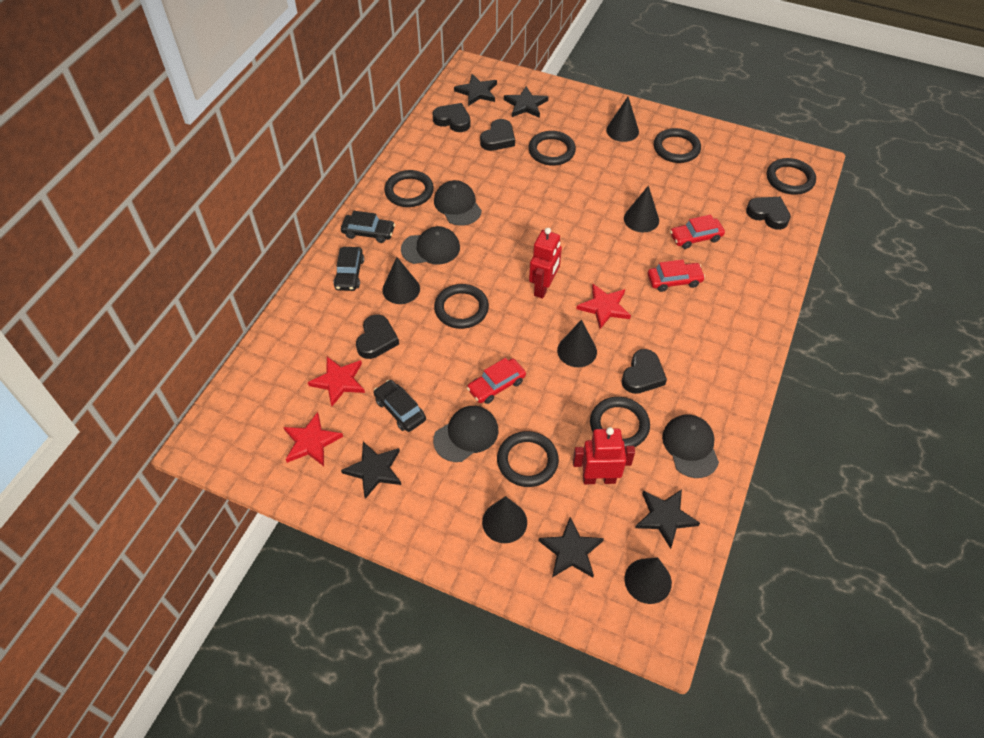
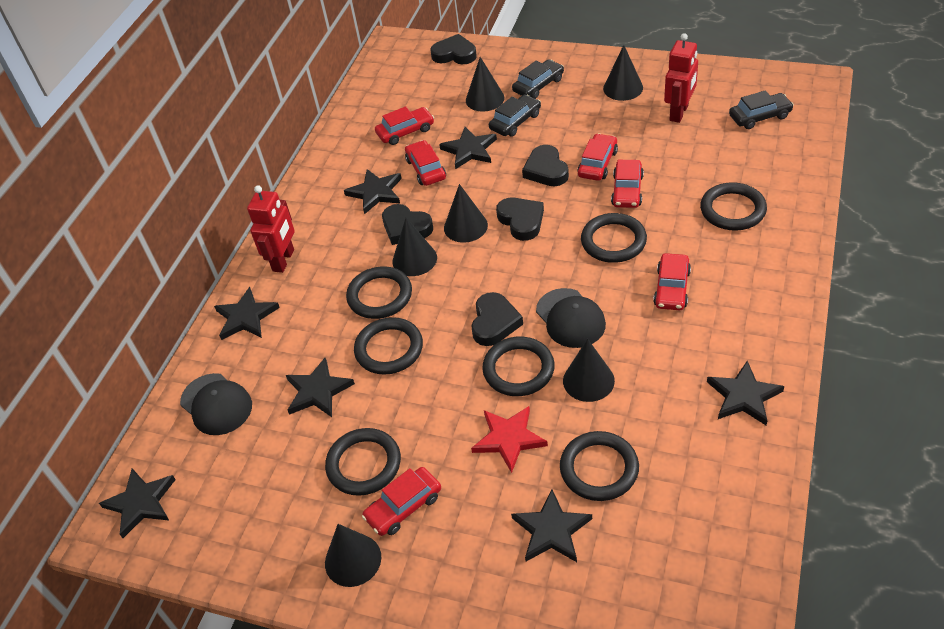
black cap: [401,226,460,264] [433,406,498,462] [434,180,482,226] [662,414,719,478] = 4 -> [180,373,252,435] [536,288,606,348] = 2
black star: [341,442,401,499] [454,74,497,106] [504,86,548,118] [539,517,604,578] [635,489,700,549] = 5 -> [99,468,176,538] [214,287,280,340] [286,358,355,417] [344,169,402,214] [439,127,497,169] [511,489,592,562] [707,361,785,425] = 7
red car: [467,358,526,404] [648,260,705,292] [670,214,725,249] = 3 -> [362,467,441,536] [375,106,434,145] [405,140,446,186] [577,133,618,181] [611,160,644,208] [653,253,691,310] = 6
red star: [283,412,343,466] [308,357,365,406] [577,284,631,329] = 3 -> [471,406,548,473] = 1

